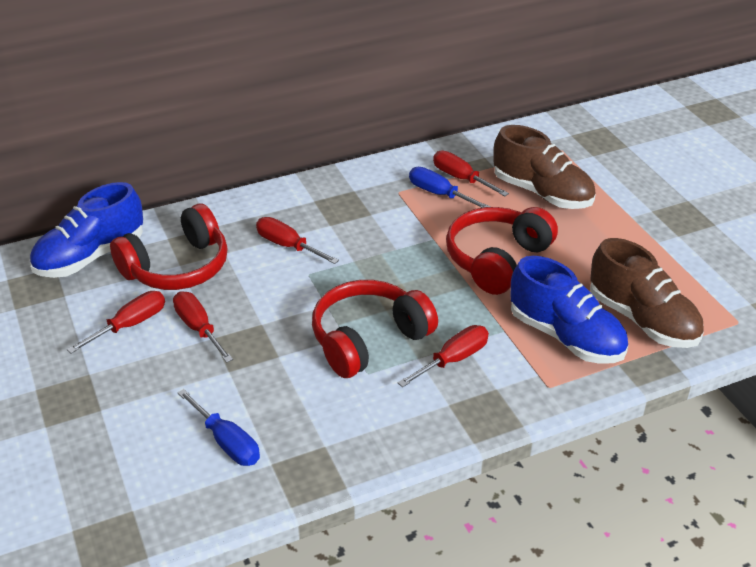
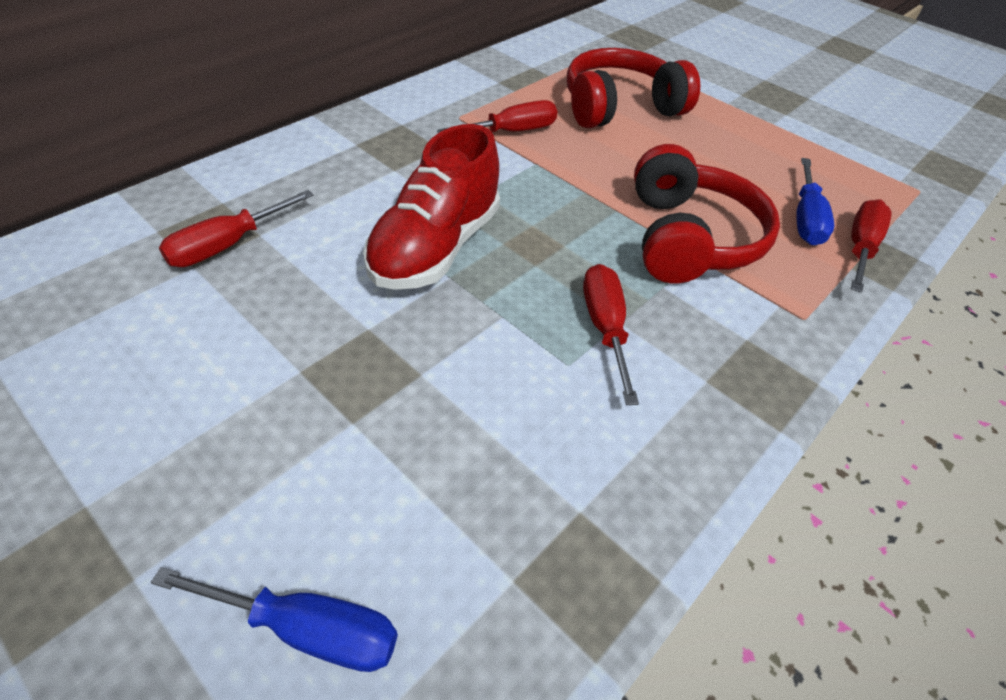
blue shoe: [29,182,143,278] [511,256,628,364] = 2 -> none = 0
brown shoe: [493,125,596,209] [590,238,704,348] = 2 -> none = 0
red headphones: [110,204,228,290] [312,280,438,378] [446,207,558,295] = 3 -> [567,48,700,128] [634,144,780,283] = 2
red screwdriver: [67,291,165,353] [173,291,233,363] [256,217,339,264] [397,325,489,387] [433,151,509,196] = 5 -> [159,190,314,267] [437,100,557,133] [583,264,639,405] [851,200,892,293] = 4
red shoe: none = 0 -> [363,124,500,290] = 1

